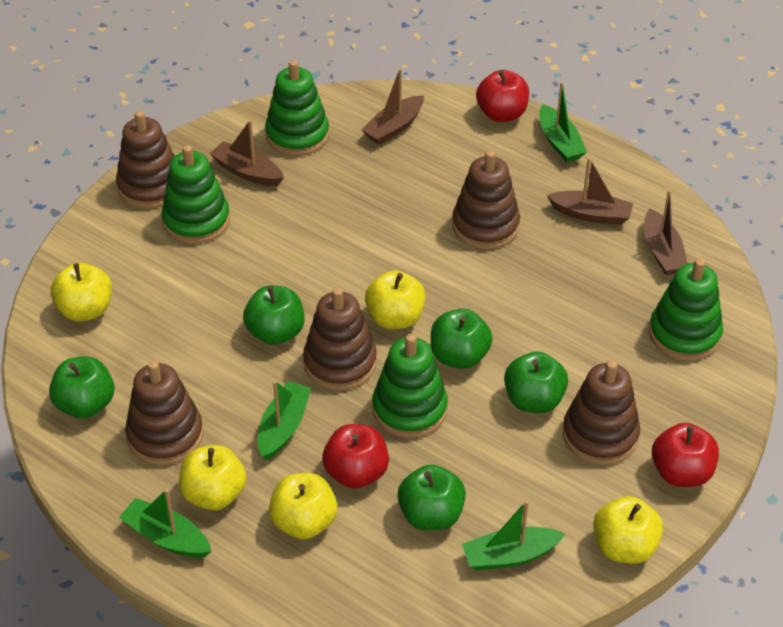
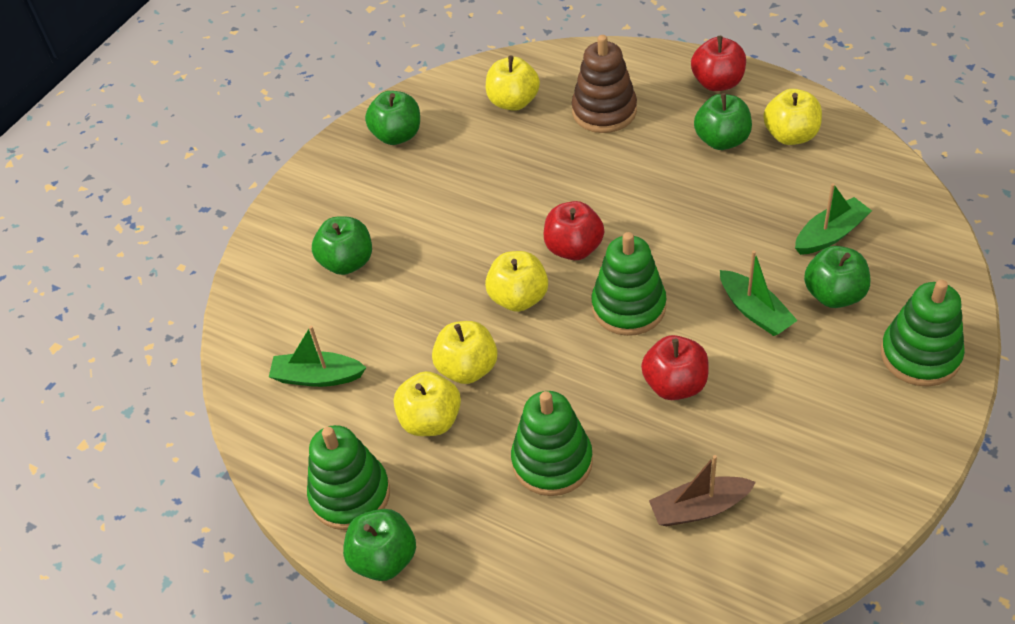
brown boat: [210,120,284,186] [361,68,424,145] [547,158,633,225] [644,190,688,275] = 4 -> [649,455,756,526] = 1
brown stacking toy: [116,111,175,208] [125,361,203,465] [303,288,377,390] [452,150,520,249] [562,360,640,465] = 5 -> [572,35,637,133] = 1
green boat: [119,489,211,558] [258,381,311,460] [462,500,565,571] [539,82,587,162] = 4 -> [269,326,367,387] [720,250,798,336] [795,183,872,255] = 3

